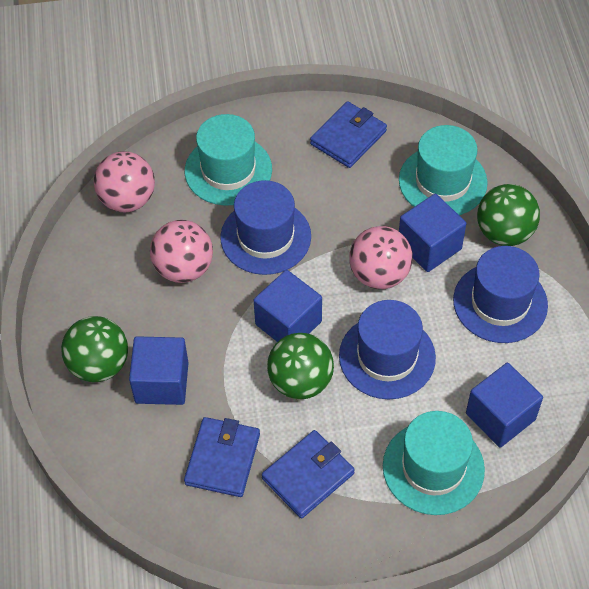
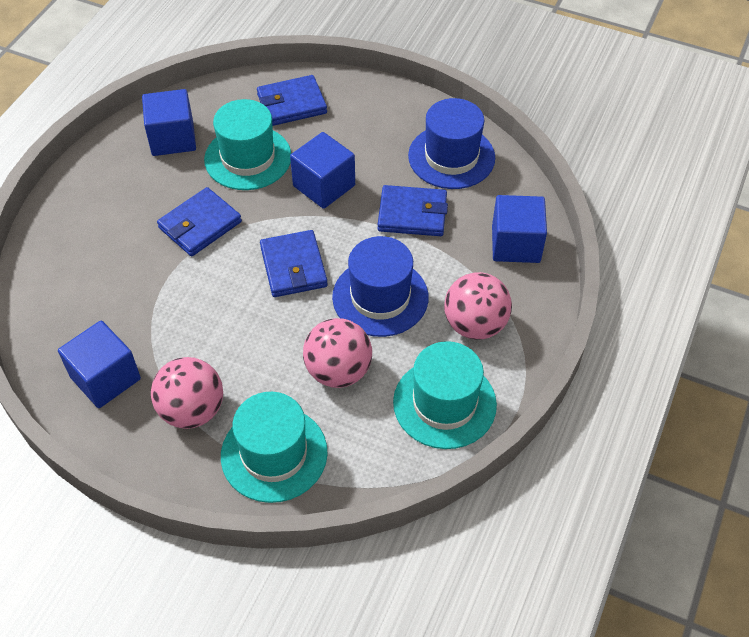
blue hat: [220,180,311,275] [339,300,436,400] [453,246,548,343] = 3 -> [332,236,429,337] [408,98,495,189] = 2
blue wallet: [184,417,260,497] [262,430,355,519] [310,101,387,168] = 3 -> [157,187,242,257] [257,75,327,126] [260,230,328,297] [378,185,448,236] = 4
green ball: [61,316,128,382] [267,333,334,400] [477,184,540,246] = 3 -> none = 0

